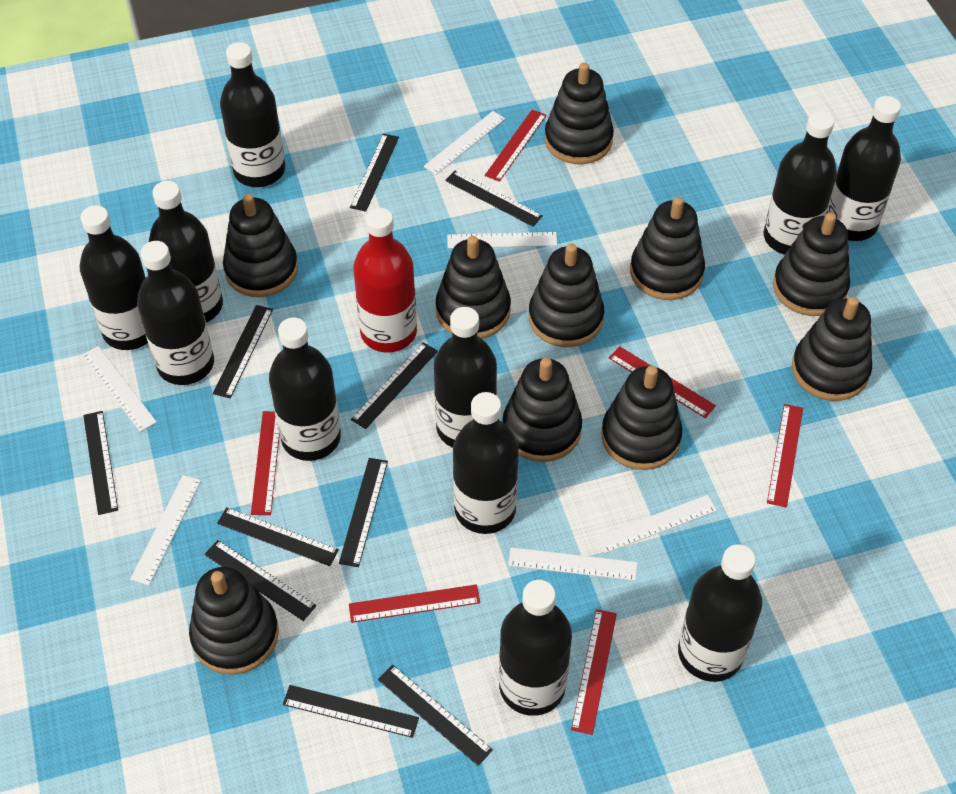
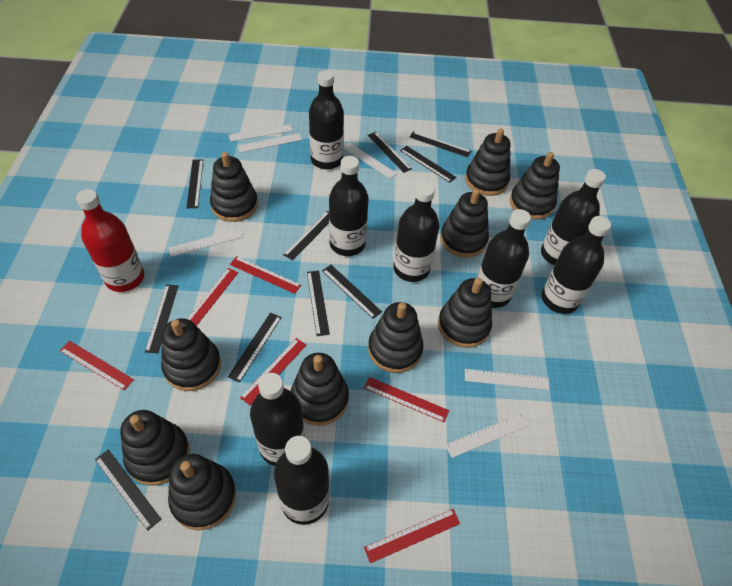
black bottle: [80,205,148,350] [137,241,214,385] [149,181,223,323] [220,42,285,187] [269,317,341,461] [434,307,497,448] [453,392,519,534] [499,580,572,716] [678,544,762,682] [763,111,837,255] [826,96,901,241] = 11 -> [250,373,305,466] [274,436,329,525] [309,70,344,169] [329,156,369,256] [393,182,439,282] [477,209,531,308] [541,169,606,265] [542,216,611,314] = 8

